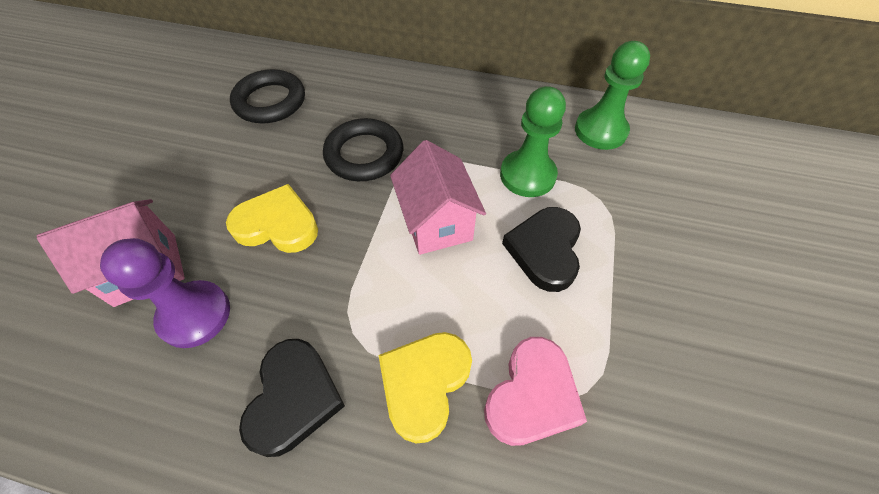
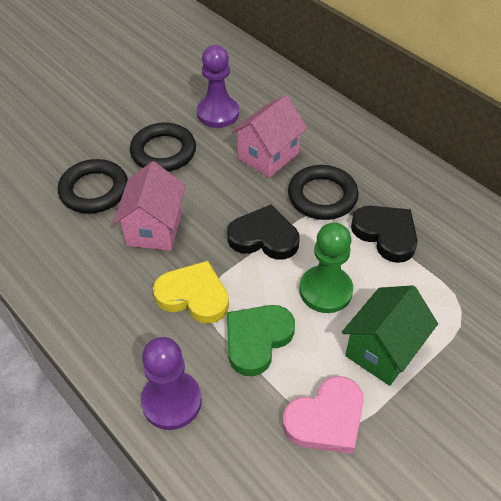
black ring: [230,69,305,124] [323,118,403,181] = 2 -> [58,159,128,213] [130,122,196,172] [288,165,358,220] = 3
green heart: none = 0 -> [227,305,295,376] = 1
green house: none = 0 -> [342,285,438,386] = 1
green pawn: [500,86,566,197] [575,41,650,150] = 2 -> [300,222,353,313] = 1
purple pawn: [100,238,230,348] = 1 -> [141,337,202,430] [197,45,239,128] = 2
yellow heart: [226,184,318,253] [378,332,472,443] = 2 -> [153,261,229,324] = 1

